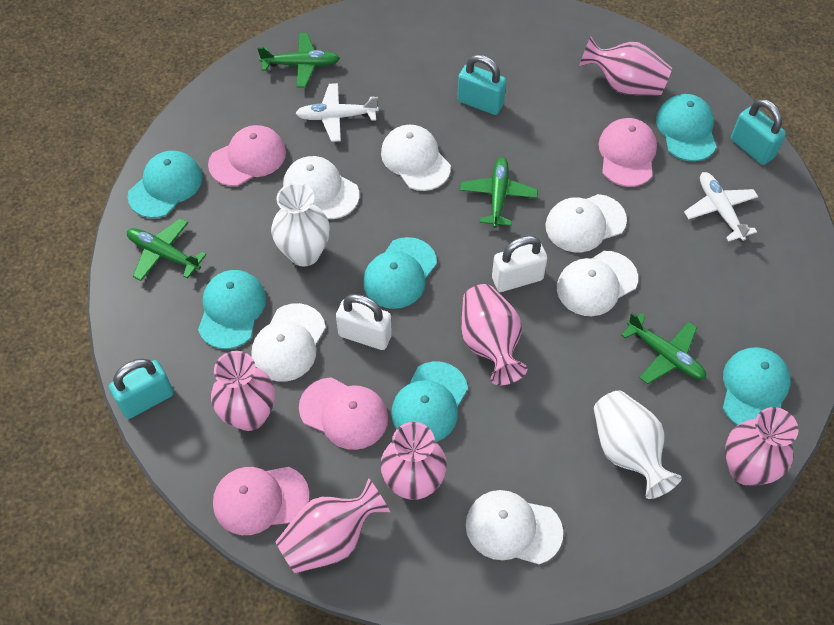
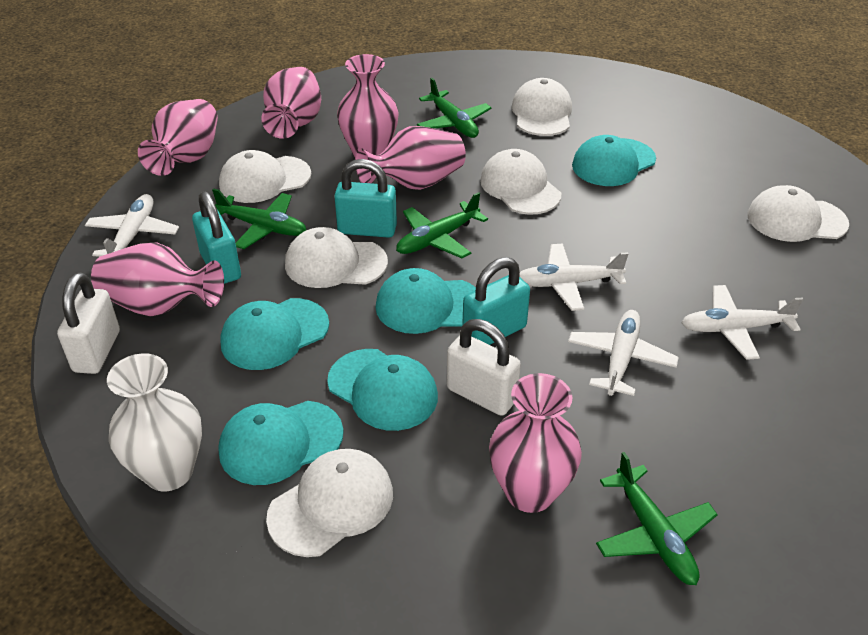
pink cap: [208,125,286,186] [213,467,310,535] [299,377,388,450] [599,118,657,187] = 4 -> none = 0
turquoise cap: [128,151,202,218] [198,270,266,349] [363,237,437,309] [391,361,468,442] [656,94,716,161] [723,347,791,425] = 6 -> [218,401,344,485] [220,298,329,370] [327,349,438,431] [375,268,476,334] [572,135,656,186] = 5
white plane: [295,83,379,142] [684,172,758,242] = 2 -> [85,194,179,257] [519,244,628,311] [568,310,679,396] [681,285,803,360] = 4
white vase: [271,183,330,266] [594,390,682,499] = 2 -> [107,354,202,491] = 1

